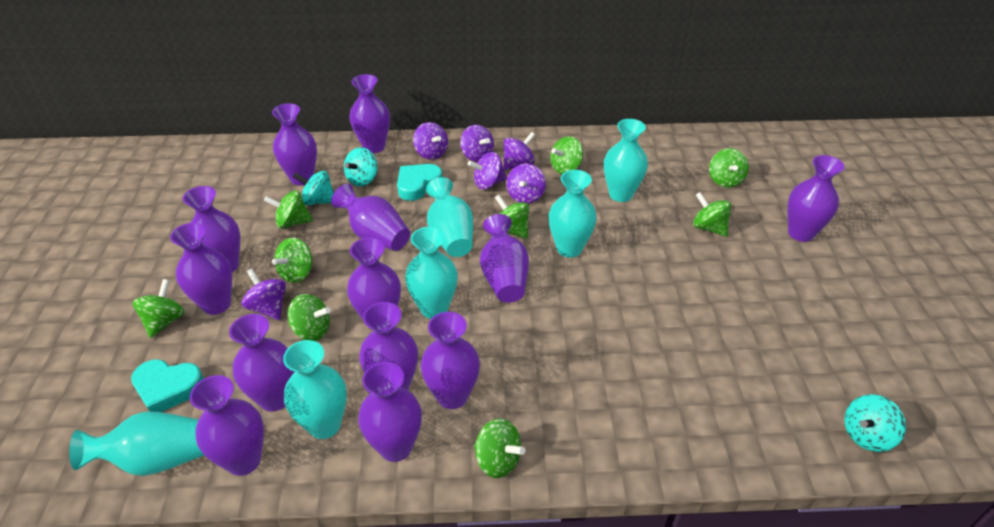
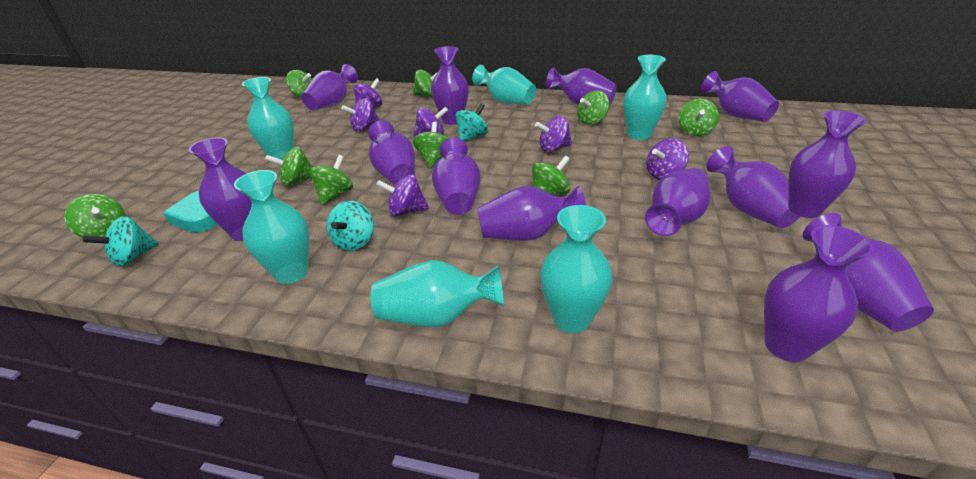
turquoise heart: [131,359,204,412] [397,164,442,201] = 2 -> [163,191,217,232] = 1

